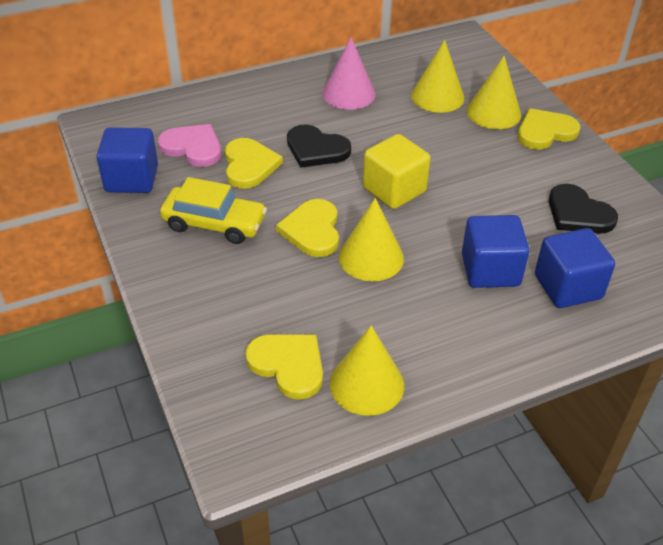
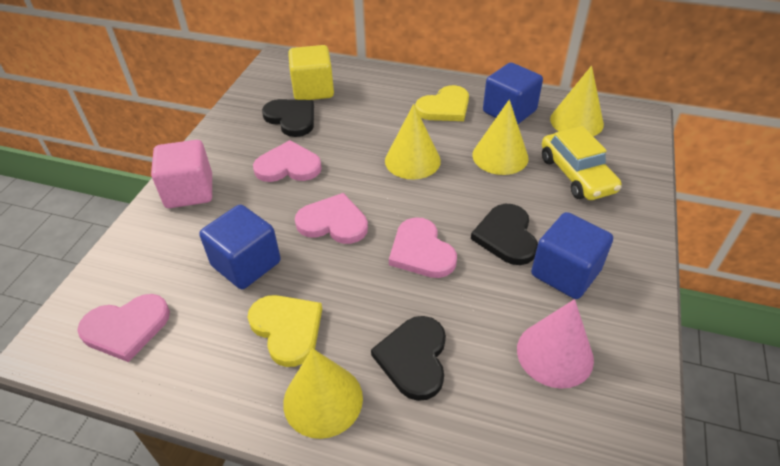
black heart: [287,125,351,168] [549,184,618,234] = 2 -> [262,99,314,137] [371,316,446,401] [471,204,538,265] = 3
pink cube: none = 0 -> [151,140,212,208] = 1
pink heart: [158,124,221,167] = 1 -> [78,294,170,362] [253,140,322,182] [295,193,368,244] [389,217,457,278] = 4
yellow heart: [225,138,283,189] [245,334,323,400] [276,199,339,257] [517,108,580,150] = 4 -> [247,295,322,367] [415,85,469,121] = 2

